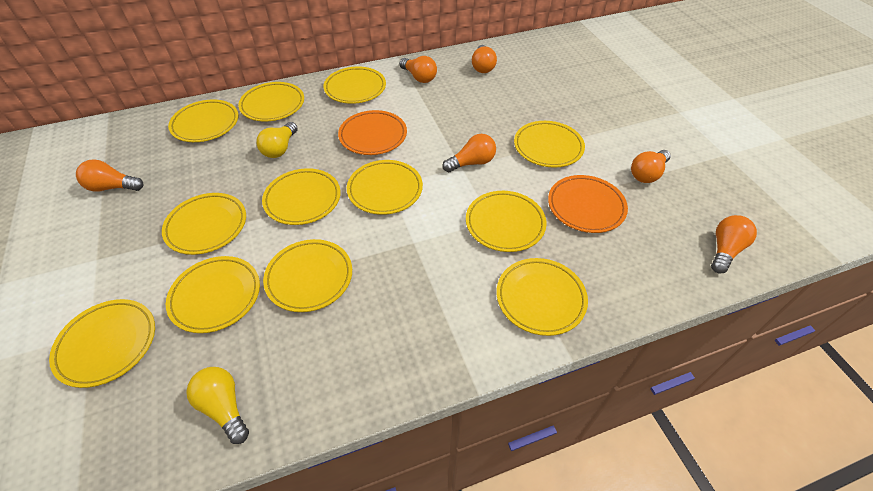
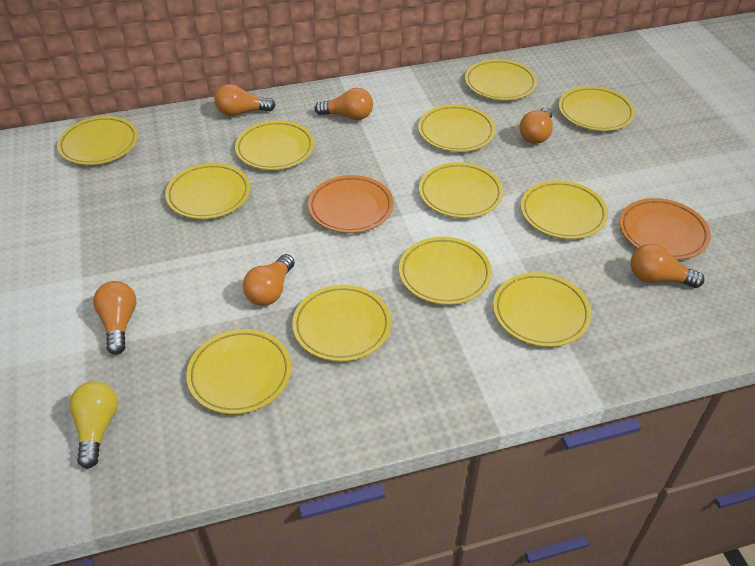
yellow light bulb: [186,367,249,444] [256,122,298,158] = 2 -> [69,381,118,469] = 1

